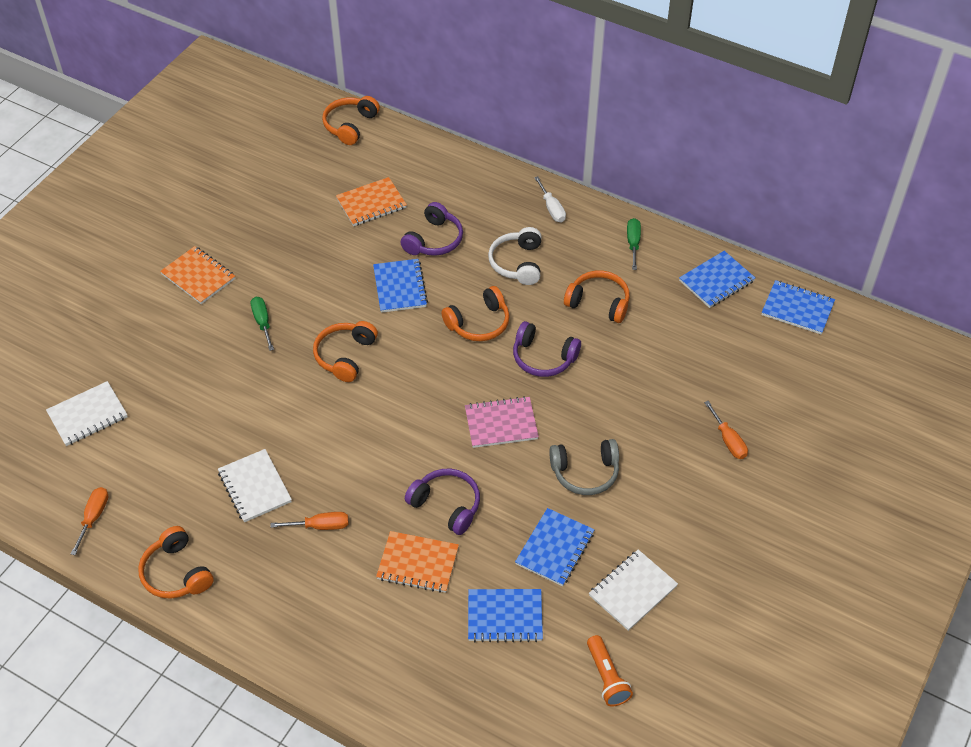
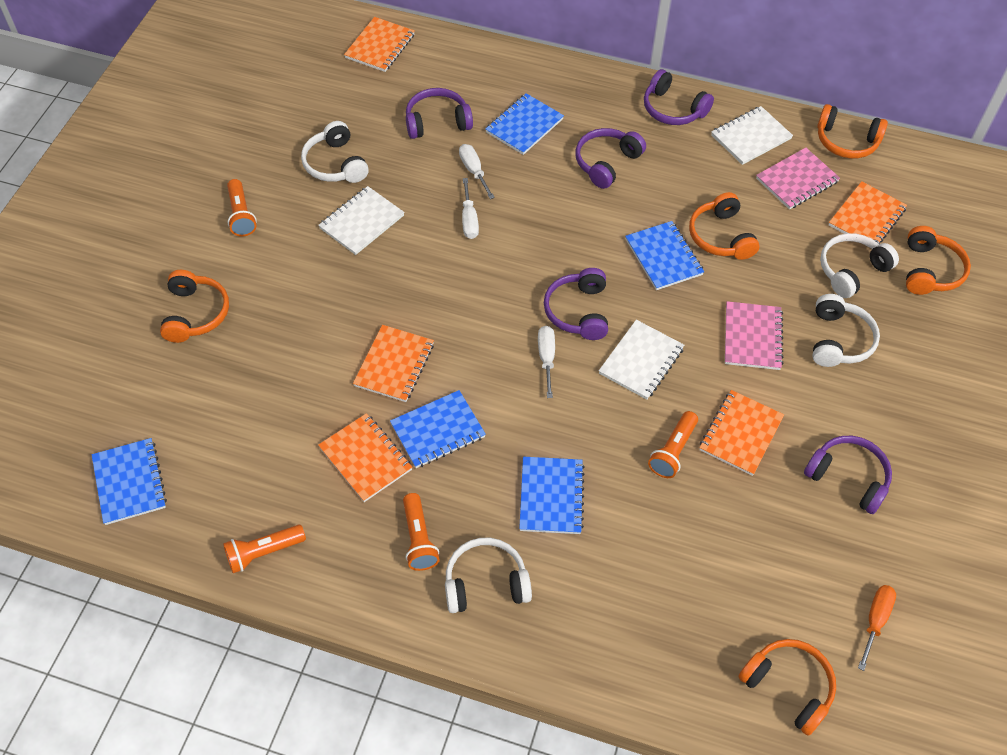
green screwdriver: [251,297,274,351] [627,218,641,270] = 2 -> none = 0
grey headphones: [549,439,619,495] = 1 -> none = 0
orange flashlight: [587,635,633,707] = 1 -> [223,525,306,573] [227,179,257,237] [403,493,440,571] [648,411,698,478] = 4
orange notebook: [160,246,235,304] [336,177,407,226] [376,531,459,593] = 3 -> [318,413,412,502] [344,17,415,72] [353,325,434,402] [699,390,784,476] [829,181,907,244] = 5
orange screwdriver: [71,487,108,555] [271,512,348,530] [704,401,748,459] = 3 -> [858,585,896,671] = 1
pink notebook: [465,396,539,448] = 1 -> [725,301,784,370] [756,148,840,210] = 2
purple headphones: [400,202,463,256] [405,469,480,535] [513,321,581,377] = 3 -> [406,88,473,139] [544,268,608,340] [576,128,646,189] [644,69,714,125] [804,436,892,514] = 5
white headphones: [488,227,541,285] = 1 -> [301,121,369,183] [445,538,532,613] [813,294,880,367] [820,233,899,298] = 4
white screwdriver: [534,176,566,222] = 1 -> [459,144,495,199] [462,178,479,239] [538,326,555,398] = 3

